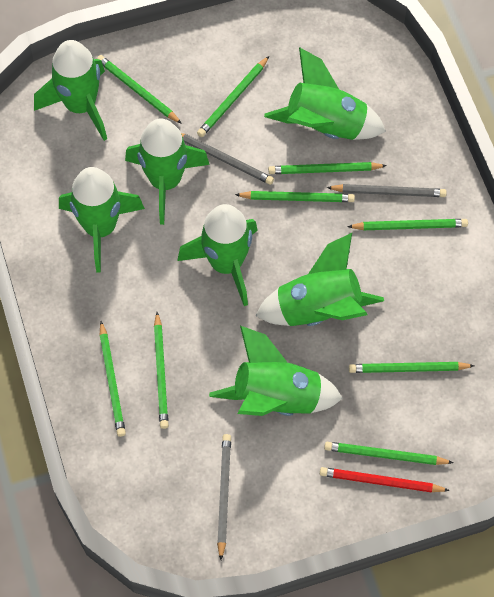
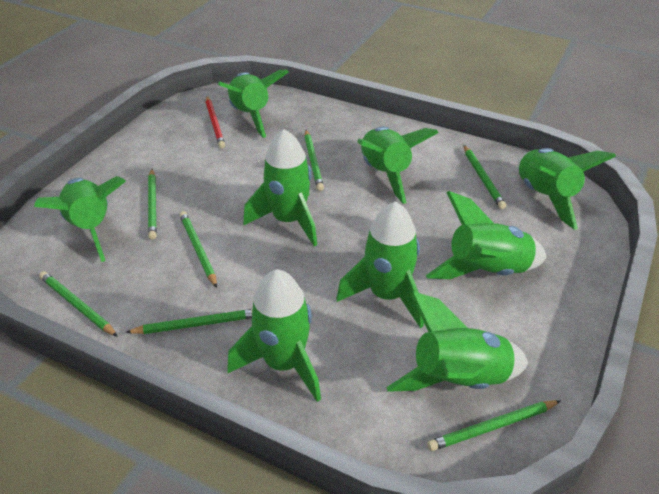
green pencil: [97,55,182,124] [100,321,126,437] [154,312,169,429] [197,56,269,137] [235,191,355,202] [268,162,387,174] [324,442,453,465] [347,219,468,230] [349,362,475,373] = 9 -> [39,271,118,337] [126,309,252,334] [148,169,157,239] [179,211,217,288] [304,130,324,191] [427,400,561,451] [464,145,506,209] = 7
green rocket: [34,40,107,141] [59,167,145,273] [125,118,210,225] [177,204,258,306] [209,326,343,416] [255,233,384,326] [264,48,386,140] = 7 -> [34,176,126,262] [218,70,289,138] [227,269,321,402] [243,129,317,246] [336,201,424,328] [357,127,439,204] [386,291,528,392] [426,191,546,279] [517,148,616,230] = 9
grey pencil: [181,133,274,185] [217,434,231,560] [327,184,447,197] = 3 -> none = 0

